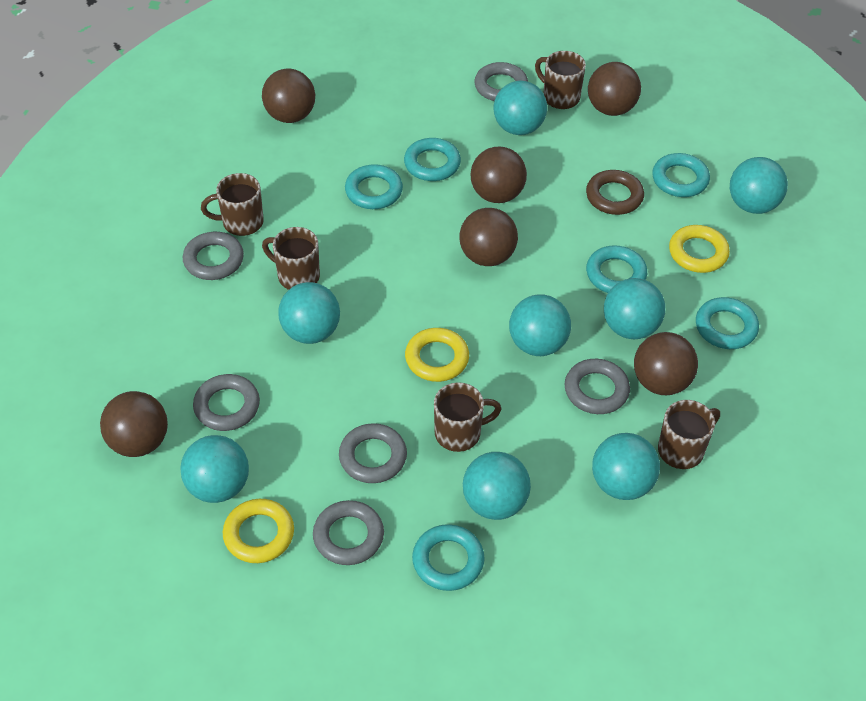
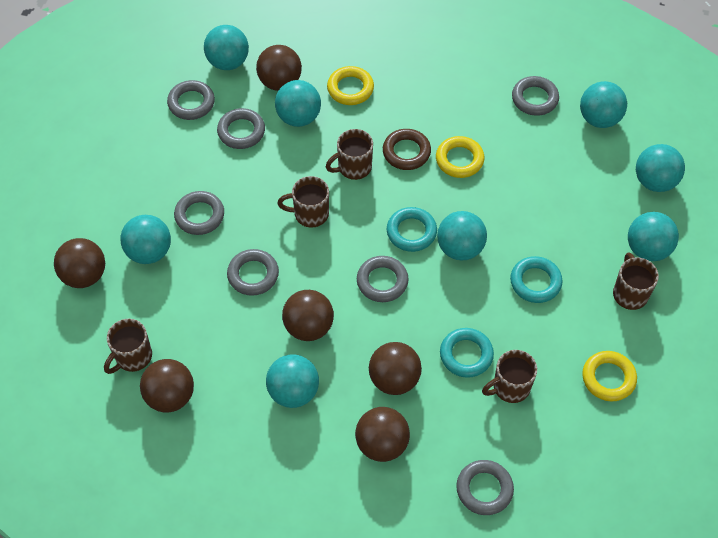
grey ring: [183,232,244,280] [193,374,260,431] [313,500,384,565] [339,423,407,483] [474,62,528,101] [564,359,630,414] = 6 -> [167,80,215,120] [174,191,224,235] [217,108,265,149] [227,249,279,296] [357,256,409,302] [456,460,514,515] [512,76,559,116] = 7
turquoise ring: [345,164,403,209] [404,138,461,181] [412,524,485,591] [586,245,647,293] [652,153,710,197] [696,297,759,349] = 6 -> [387,207,437,252] [440,328,494,378] [510,256,563,303] = 3

